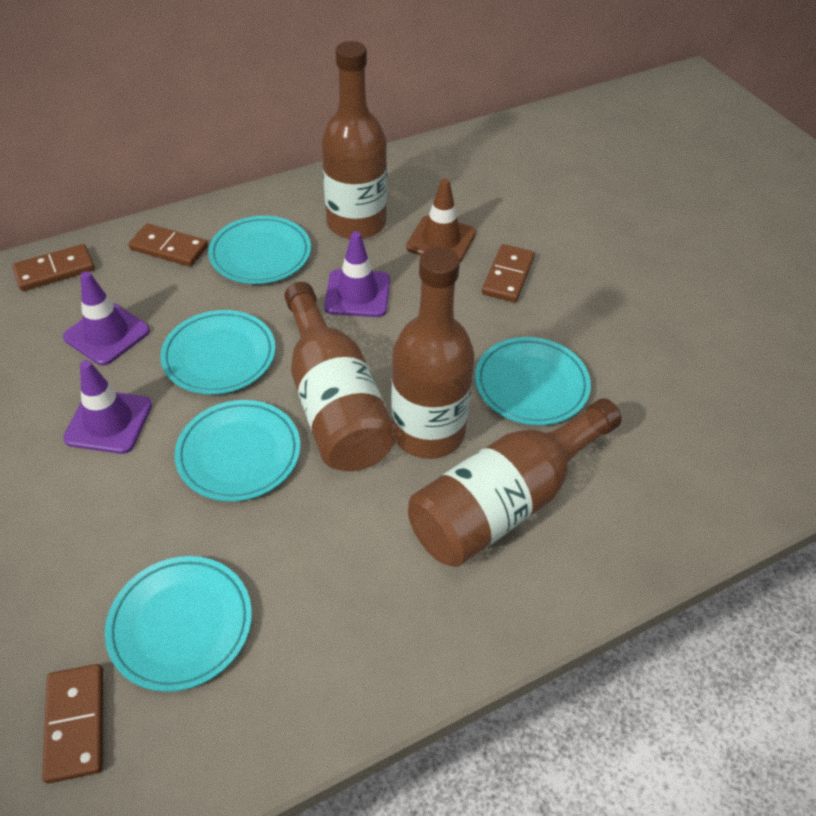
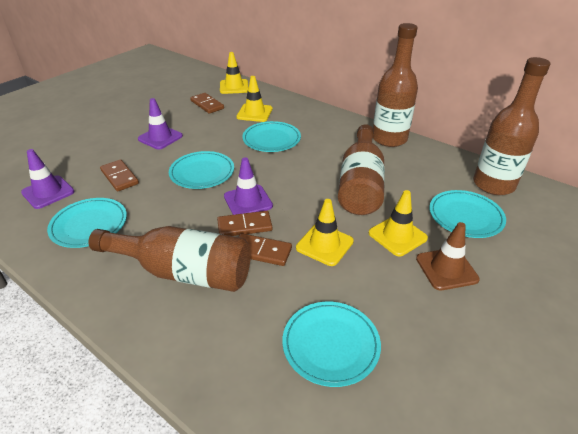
yellow traffic cone: none = 0 -> [220,52,248,94] [236,76,273,122] [296,199,354,266] [369,190,428,256] = 4

